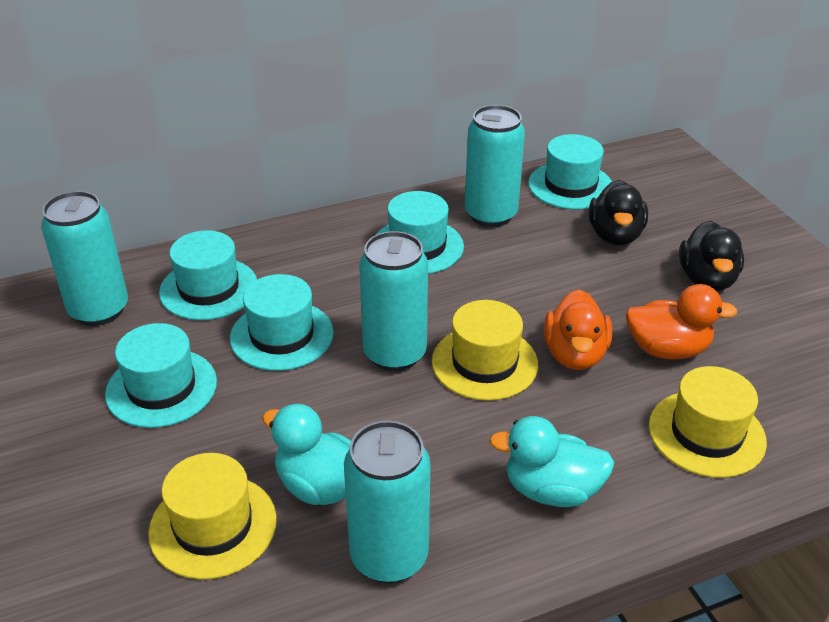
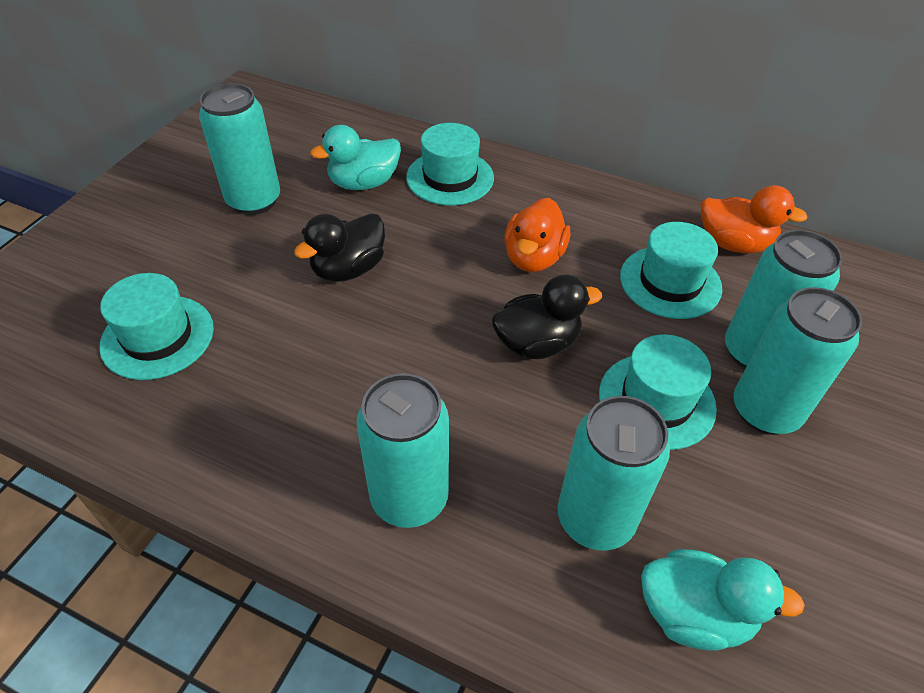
turquoise can: [41,191,128,326] [344,421,430,583] [359,231,428,371] [465,105,525,227] = 4 -> [199,83,280,215] [357,373,449,528] [558,396,670,551] [725,230,843,369] [734,287,862,435] = 5
turquoise hat: [105,323,217,428] [159,230,257,320] [230,274,334,371] [376,191,464,274] [528,134,612,209] = 5 -> [99,273,214,380] [406,123,494,205] [599,334,717,450] [620,222,722,319] = 4
yellow hat: [148,453,277,580] [432,300,538,401] [649,366,767,478] = 3 -> none = 0

